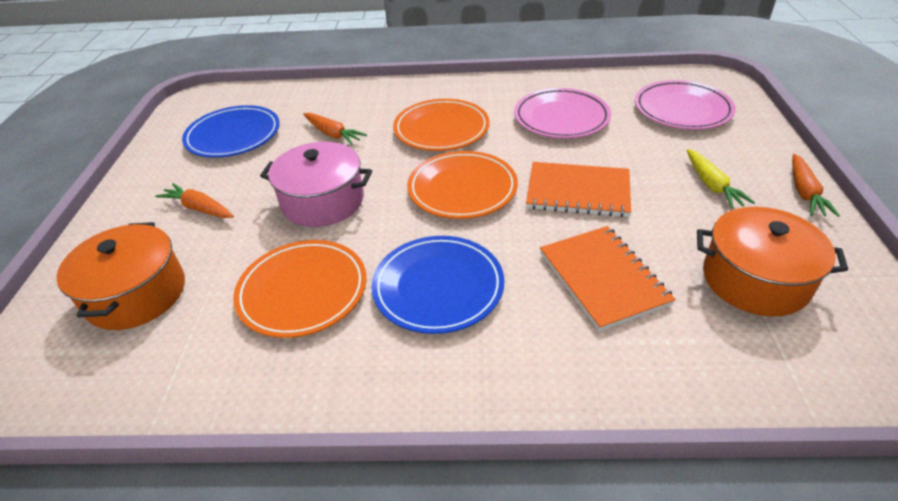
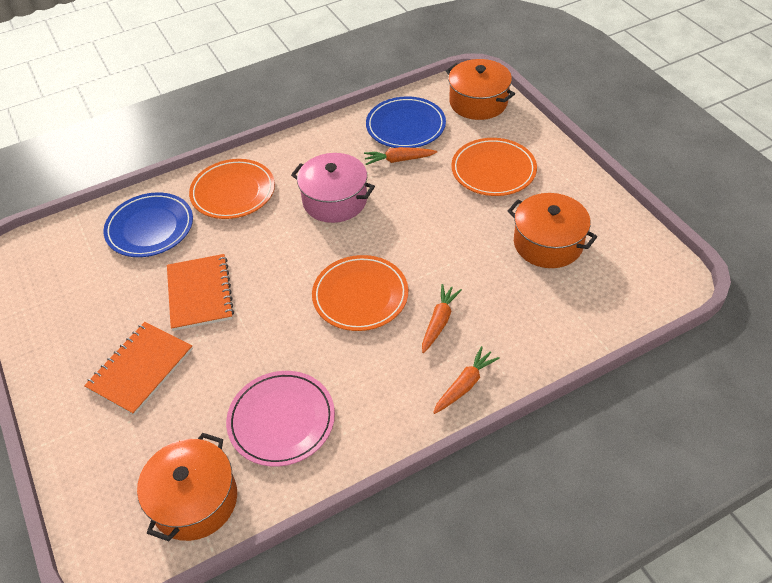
orange pot: [56,222,185,330] [697,207,848,317] = 2 -> [137,433,237,541] [446,59,515,120] [508,193,597,268] = 3
pink plate: [514,88,611,139] [635,80,736,130] = 2 -> [226,371,335,467] = 1
yellow carrot: [687,149,755,209] = 1 -> none = 0

